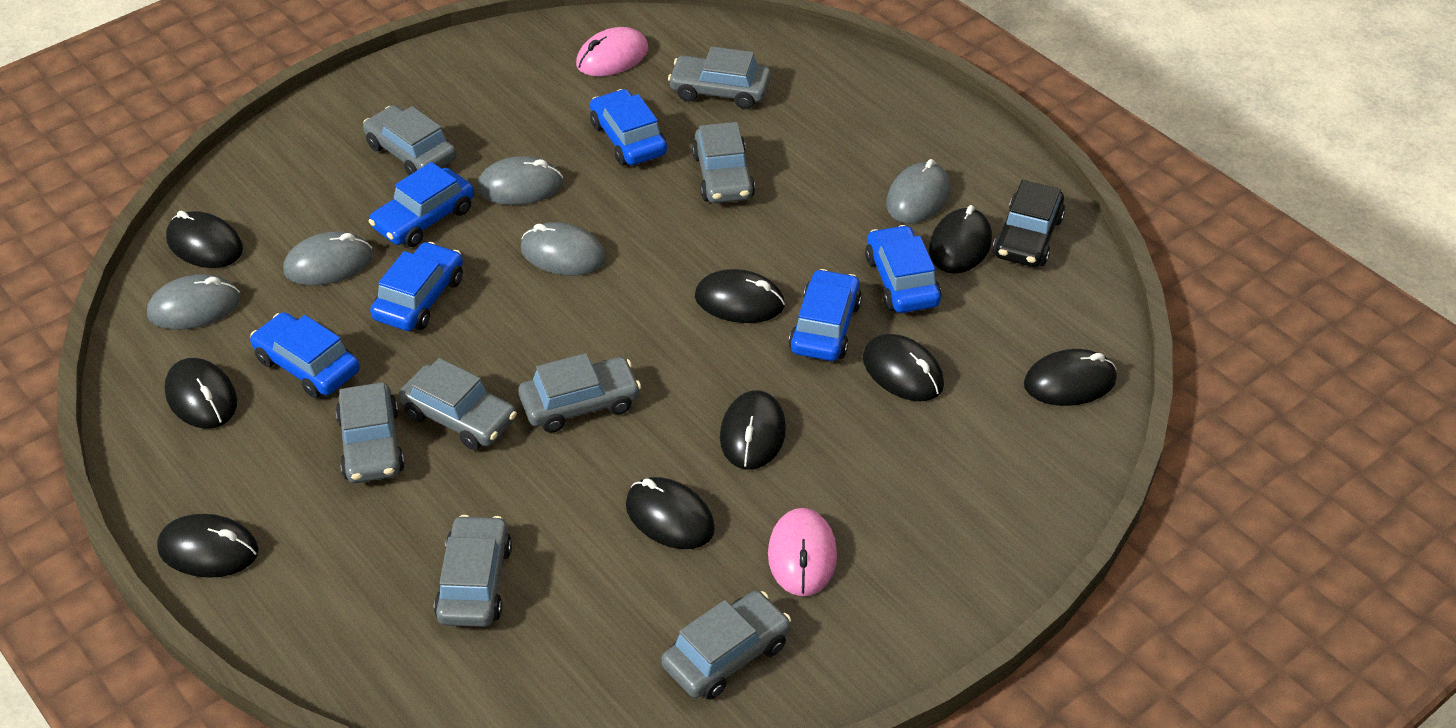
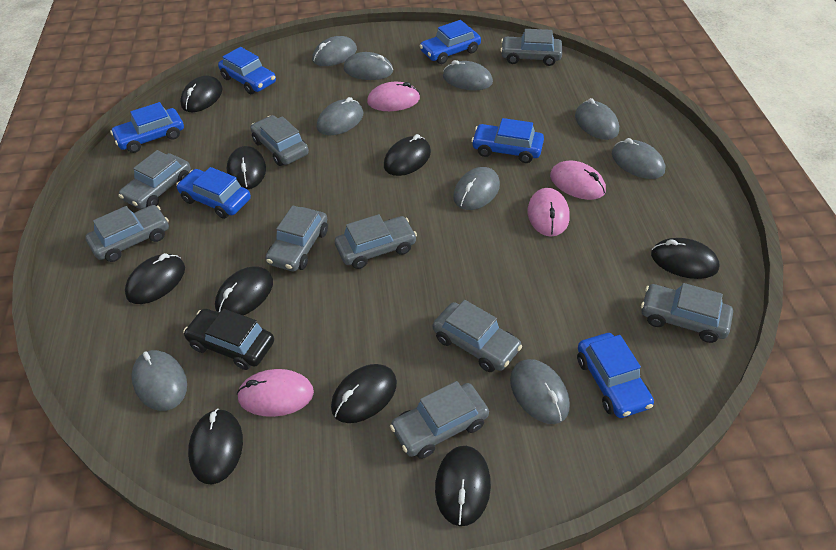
grey car: [336,382,405,483] [363,105,457,175] [399,358,517,450] [434,515,512,627] [518,353,641,433] [661,591,791,700] [668,47,771,109] [692,122,755,203] = 8 -> [85,205,169,262] [119,150,191,209] [250,115,309,166] [265,205,328,271] [335,214,417,269] [390,381,489,459] [433,300,522,372] [500,29,562,66] [641,283,733,343] = 9
grey mouse: [147,274,240,330] [283,231,373,286] [477,156,563,205] [521,222,606,276] [886,159,950,224] = 5 -> [131,350,187,411] [312,36,357,66] [317,97,364,135] [344,52,393,80] [443,60,493,90] [453,167,500,210] [510,359,570,424] [575,98,619,140] [612,138,665,179] = 9
pink mouse: [576,27,648,76] [768,508,837,596] = 2 -> [237,369,314,417] [367,82,420,111] [528,188,570,237] [550,161,606,200] = 4

